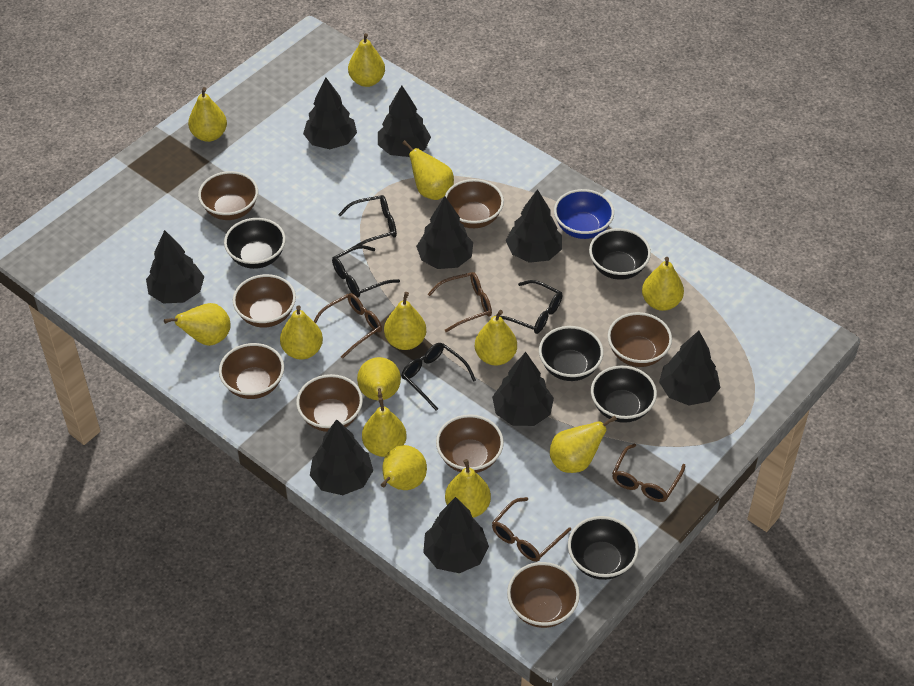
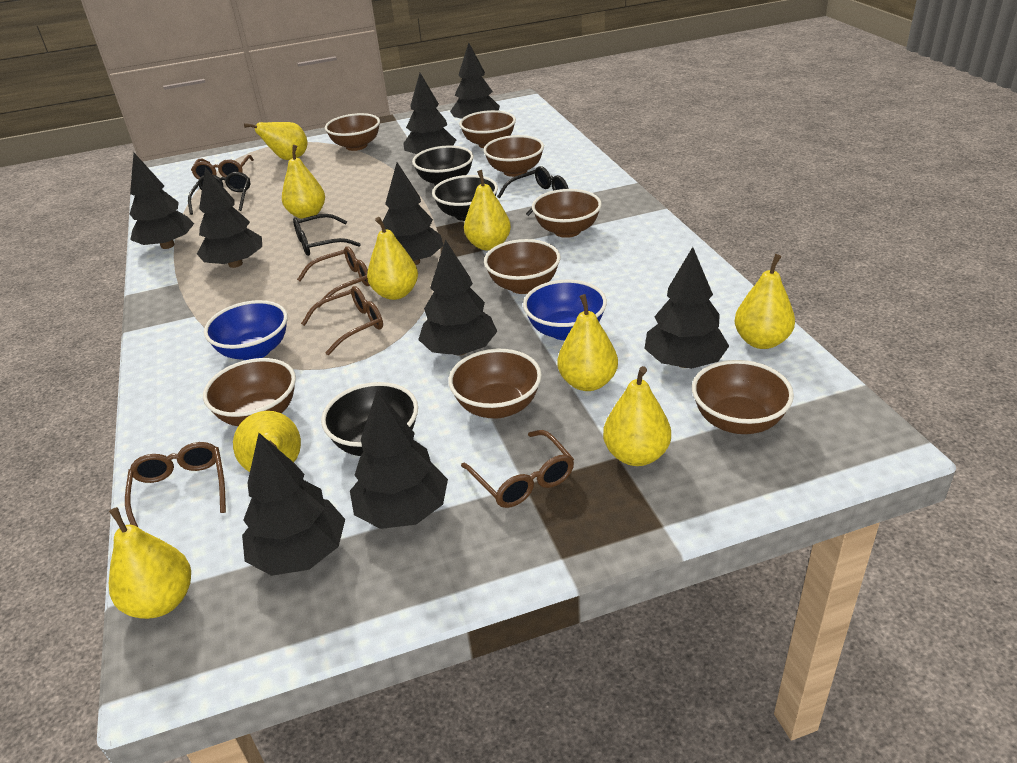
black bowl: [224,218,286,269] [539,326,604,381] [568,516,639,580] [589,228,651,280] [591,365,657,423] = 5 -> [321,382,418,456] [412,145,474,186] [432,175,498,221] = 3
black glasses: [332,245,400,297] [338,195,397,248] [402,343,476,411] [494,280,562,334] = 4 -> [188,172,250,215] [293,214,361,256] [497,166,568,216] = 3
blue bowl: [554,189,614,239] = 1 -> [204,300,288,360] [523,280,607,340] = 2
brown glasses: [314,293,382,359] [428,272,492,332] [492,497,571,562] [612,444,685,502] = 4 -> [125,442,226,527] [191,155,254,179] [297,246,370,308] [301,286,383,355] [461,430,574,508] = 5
yellow pear: [164,303,231,346] [188,87,227,142] [280,306,323,359] [348,33,385,87] [357,357,401,400] [362,398,407,457] [381,445,427,490] [384,292,426,350] [402,140,454,200] [445,459,491,518] [475,310,517,366] [550,416,617,473] [642,257,684,311] = 13 -> [109,507,191,619] [233,411,301,472] [244,122,308,160] [282,145,325,219] [367,217,418,300] [464,170,511,250] [557,294,618,391] [603,366,671,466] [734,254,795,349] = 9

